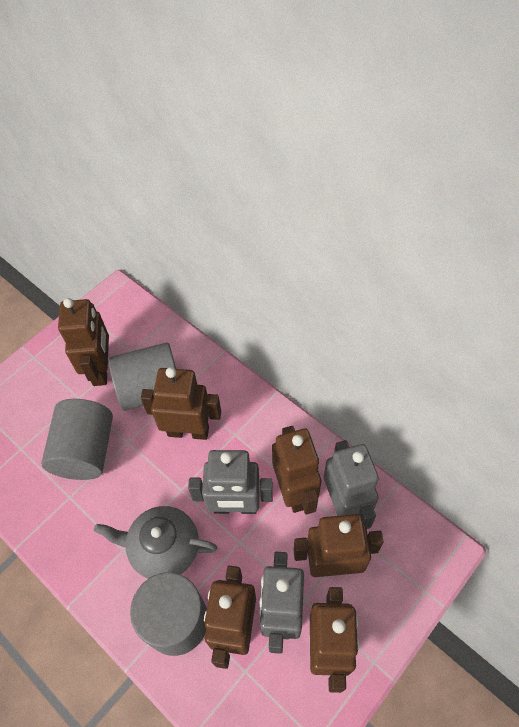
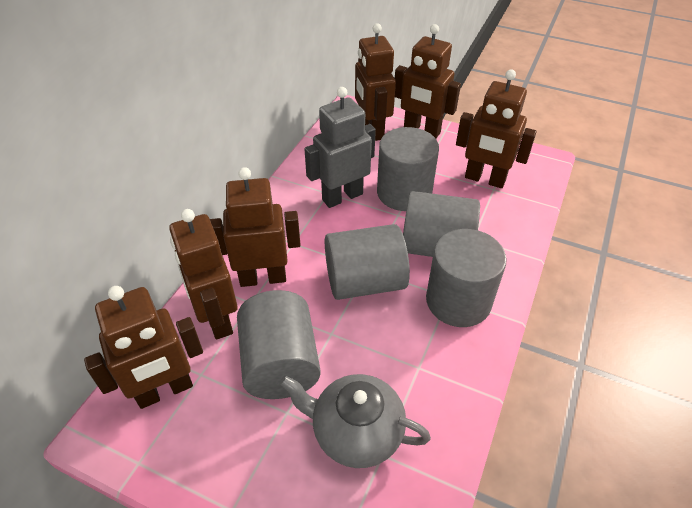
grey cylinder: [41,399,113,480] [109,343,176,411] [130,572,207,656] = 3 -> [237,290,321,399] [325,224,410,300] [377,127,439,211] [403,191,480,257] [426,229,507,327] = 5
grey robot: [188,450,273,514] [259,552,304,654] [324,440,379,529] = 3 -> [305,87,376,208] = 1

